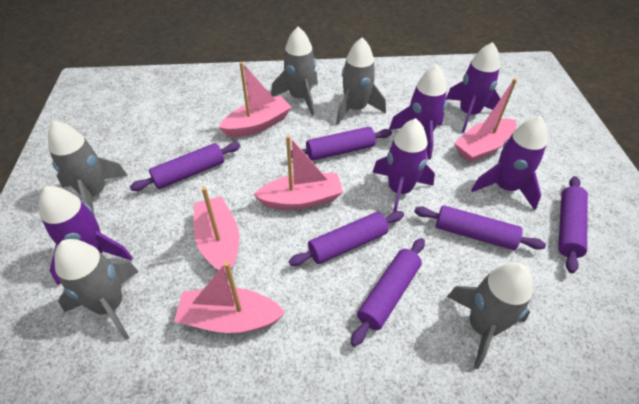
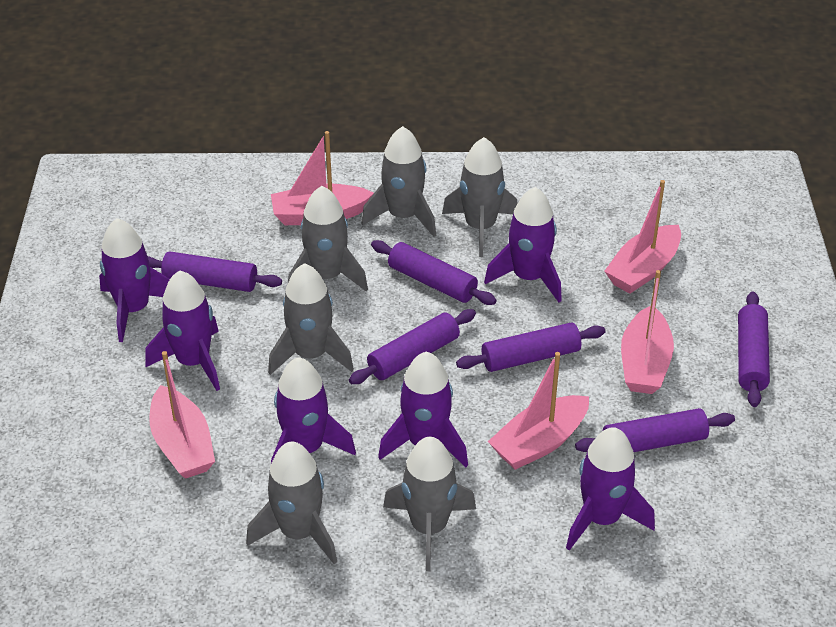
grey rocket: [48,121,128,217] [54,239,139,340] [271,27,318,115] [336,38,386,125] [447,262,533,369] = 5 -> [246,442,337,564] [268,263,354,375] [288,186,368,291] [361,126,436,237] [383,437,476,572] [442,137,518,257] = 6
purple rocket: [39,186,133,286] [372,118,435,212] [389,65,447,160] [446,42,500,133] [471,116,547,210] = 5 -> [99,218,170,342] [145,271,220,391] [271,357,356,463] [378,352,468,468] [484,187,562,302] [566,427,655,550] = 6

